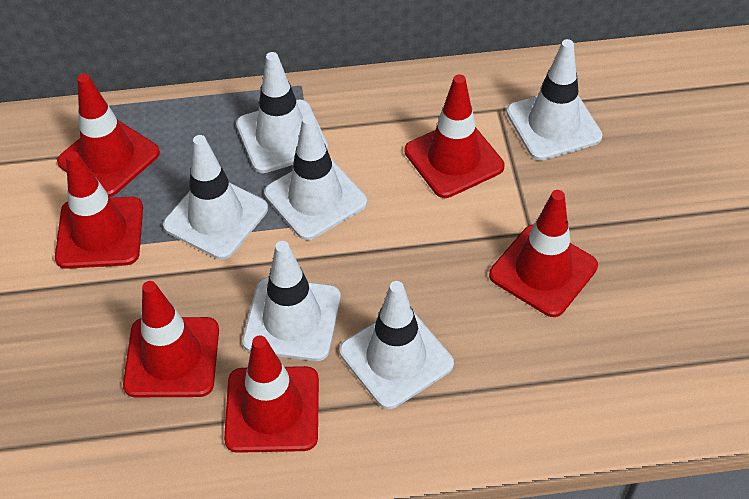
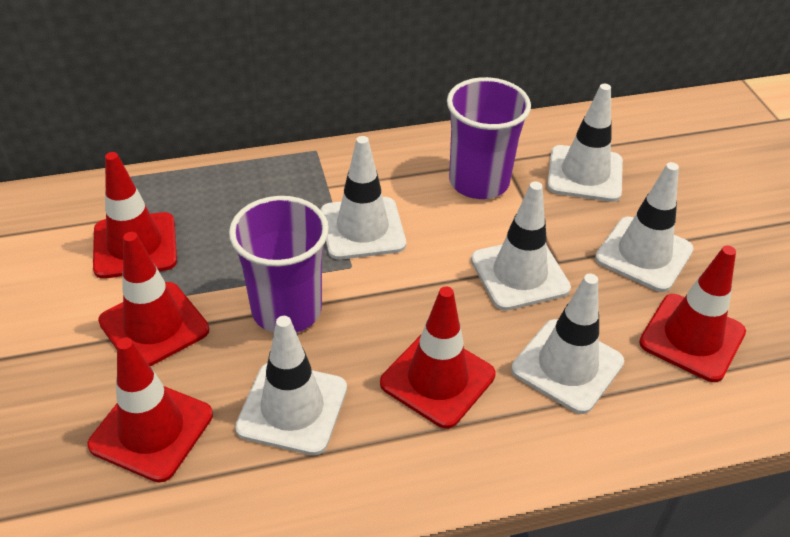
purple cup: none = 0 -> [229,196,329,333] [447,77,531,199] = 2
red traffic cone: [55,151,143,269] [57,74,160,197] [123,281,219,397] [224,335,319,453] [405,74,504,198] [489,190,598,317] = 6 -> [87,337,213,483] [93,152,177,279] [98,232,209,367] [380,286,496,429] [639,245,746,382] = 5

